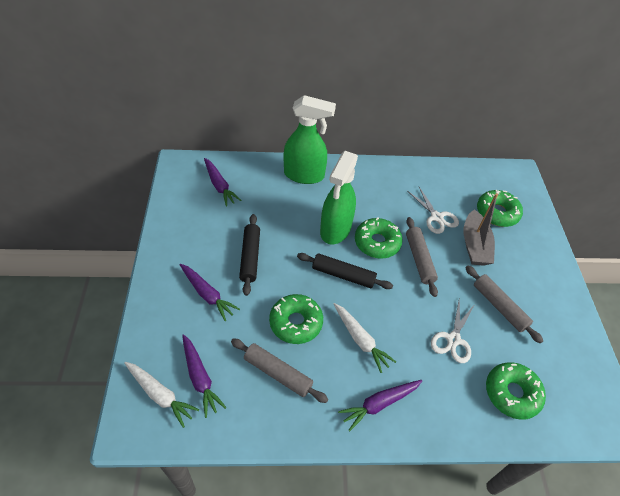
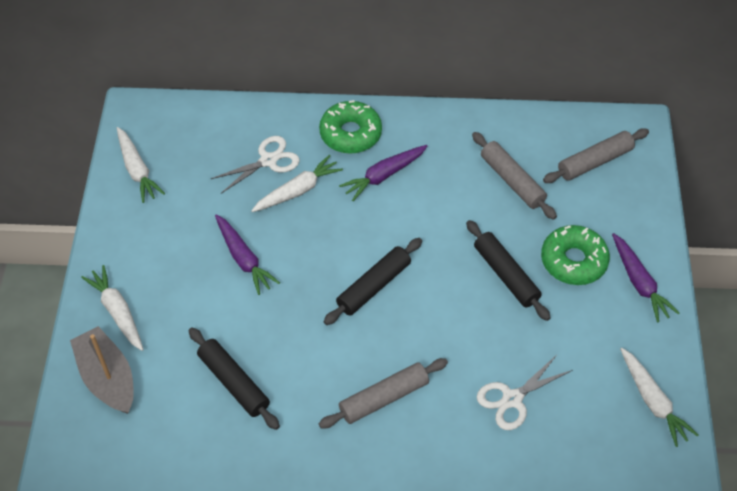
black rolling pin: [239,214,260,296] [297,253,393,289] = 2 -> [188,328,280,430] [323,238,422,325] [466,220,551,321] = 3
green donut: [269,294,323,344] [355,217,403,258] [477,190,523,227] [486,362,546,420] = 4 -> [319,100,382,154] [541,225,610,285] = 2
green spray bottle: [284,95,336,184] [320,151,358,244] = 2 -> none = 0
purple carrot: [180,264,240,321] [182,334,227,418] [204,158,241,206] [338,380,422,431] = 4 -> [215,214,280,295] [339,145,427,201] [612,233,679,322] = 3
white carrot: [124,362,199,428] [334,303,396,373] = 2 -> [81,265,144,351] [117,127,165,203] [251,155,343,212] [620,348,698,447] = 4

